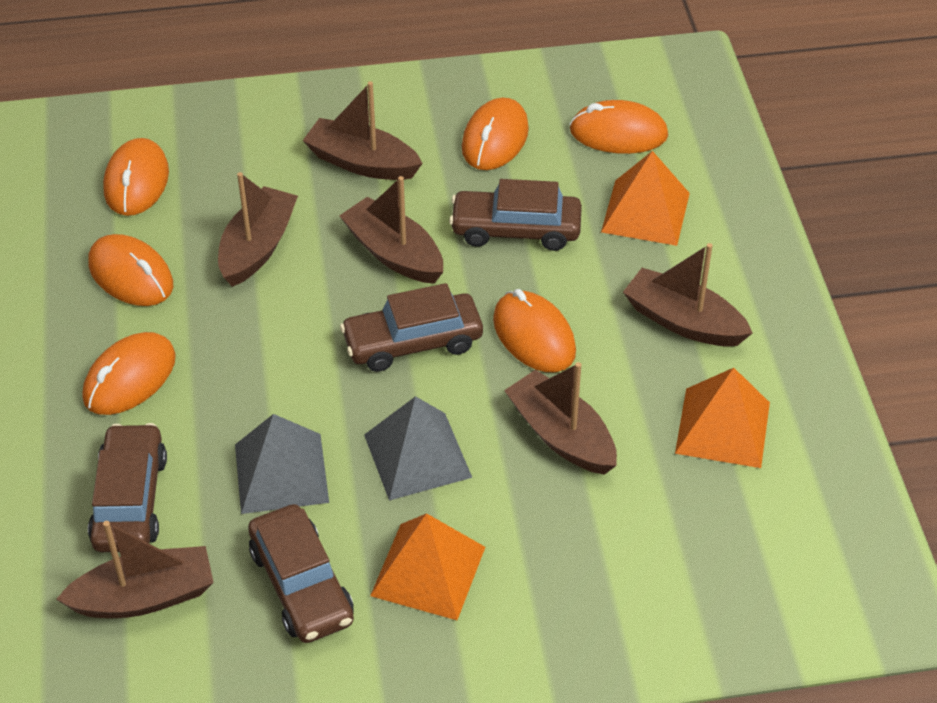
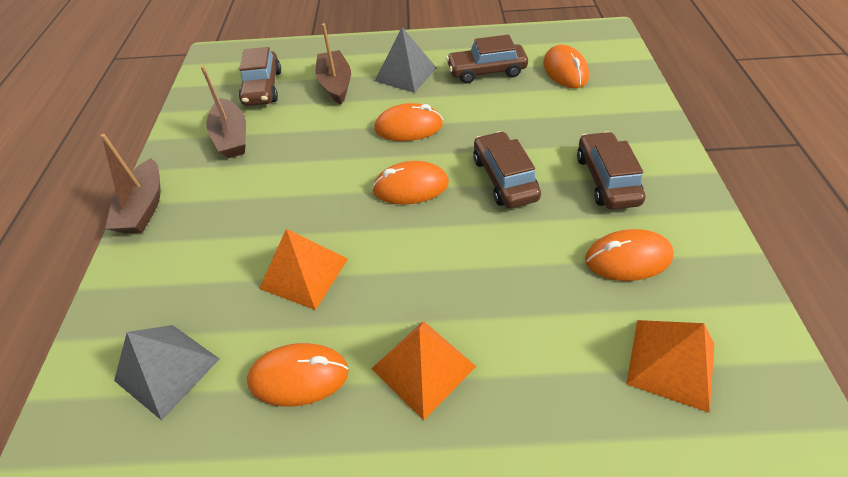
brown boat: [56,521,214,618] [218,172,298,287] [303,81,423,180] [339,176,443,284] [504,362,617,475] [623,243,752,346] = 6 -> [101,134,160,234] [201,66,246,158] [316,23,351,105] = 3
orange mouse: [83,332,176,415] [88,234,173,306] [103,138,169,216] [462,98,529,170] [493,289,576,372] [570,100,668,154] = 6 -> [247,343,349,407] [372,161,449,205] [374,103,443,141] [543,45,589,88] [585,229,674,281] = 5

